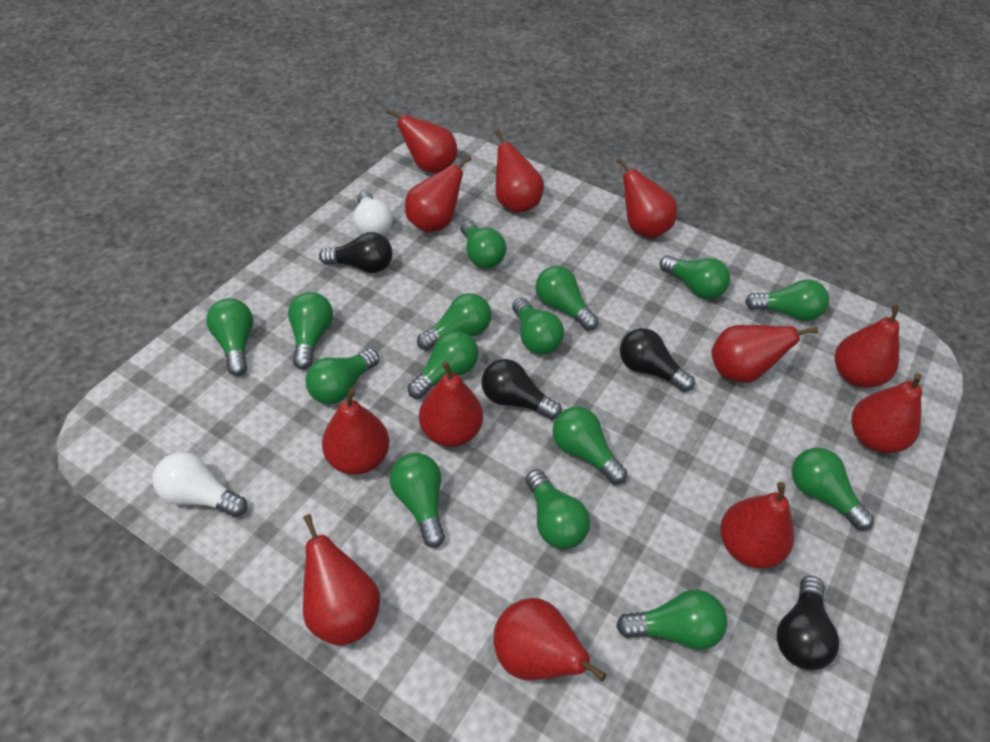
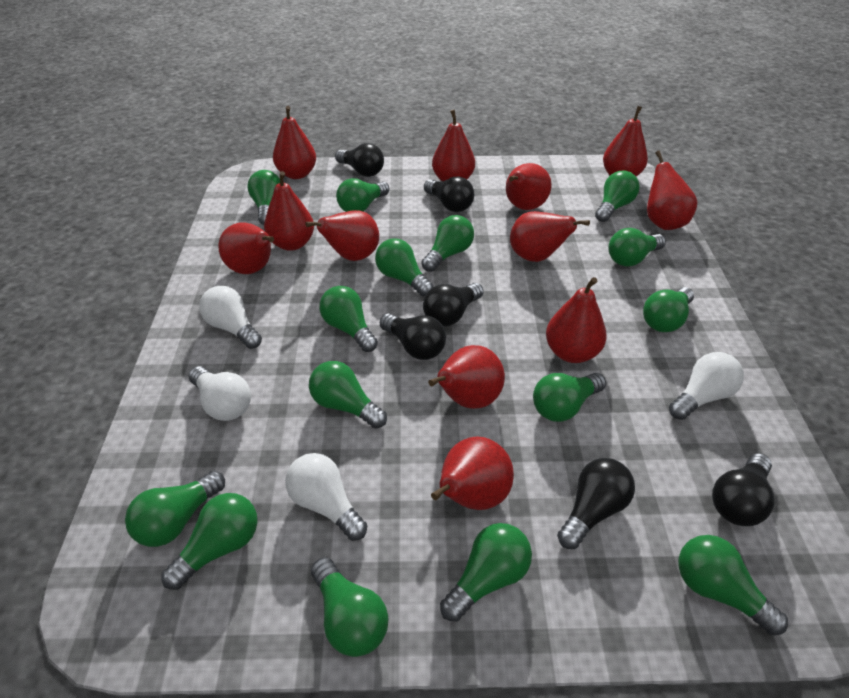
black light bulb: [319,232,392,273] [481,359,562,420] [620,328,695,392] [777,576,839,670] = 4 -> [335,143,384,177] [380,313,446,360] [423,283,484,326] [424,177,474,212] [557,458,635,549] [712,453,774,526] = 6
white light bulb: [152,452,247,518] [353,192,393,236] = 2 -> [189,366,251,421] [199,286,262,349] [285,453,367,541] [669,352,744,420] = 4

